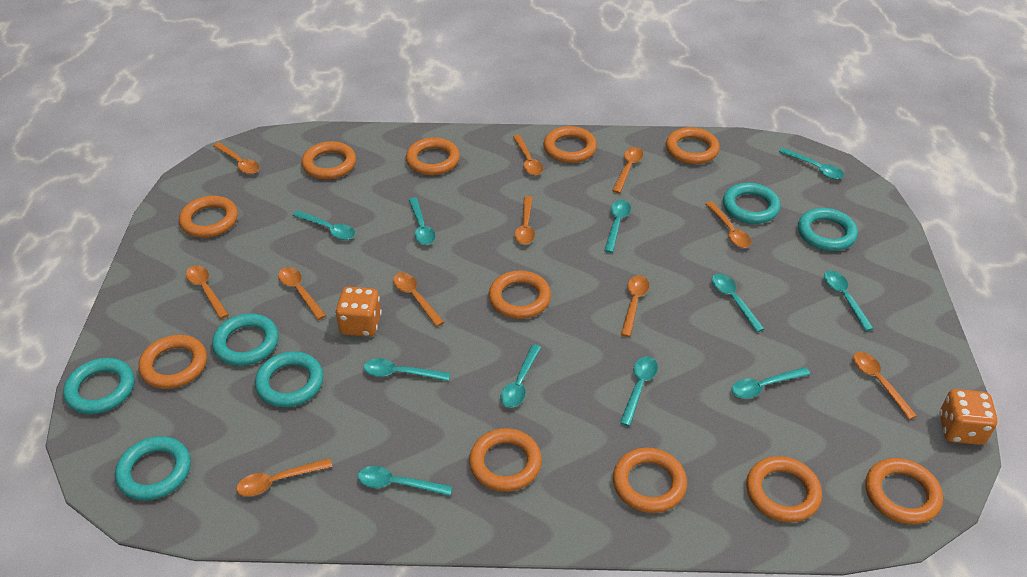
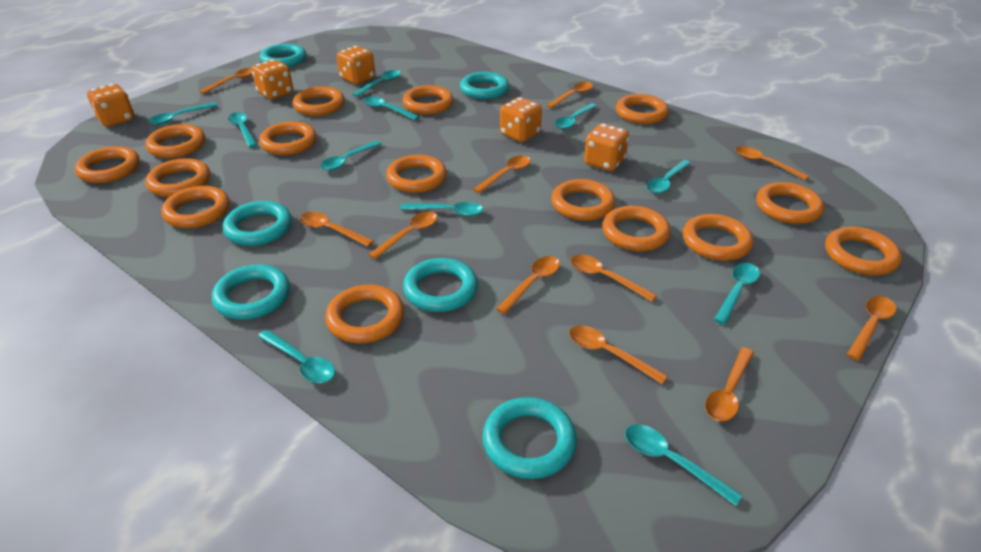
orange dice: [335,287,382,337] [939,389,998,445] = 2 -> [87,84,134,127] [252,59,293,99] [337,46,375,84] [500,97,542,142] [584,123,629,171] = 5
orange ring: [138,335,207,389] [179,196,238,238] [301,141,356,180] [406,137,460,175] [469,428,542,492] [489,271,551,319] [543,126,597,163] [613,447,687,513] [666,127,720,164] [746,456,822,523] [865,458,943,525] = 11 -> [75,146,140,183] [145,124,205,158] [146,158,210,197] [161,186,230,228] [259,121,317,155] [293,87,345,116] [325,285,404,343] [386,155,447,193] [402,85,454,114] [551,179,615,221] [602,206,671,251] [616,94,669,124] [682,214,753,261] [756,182,824,224] [825,227,902,276] = 15

